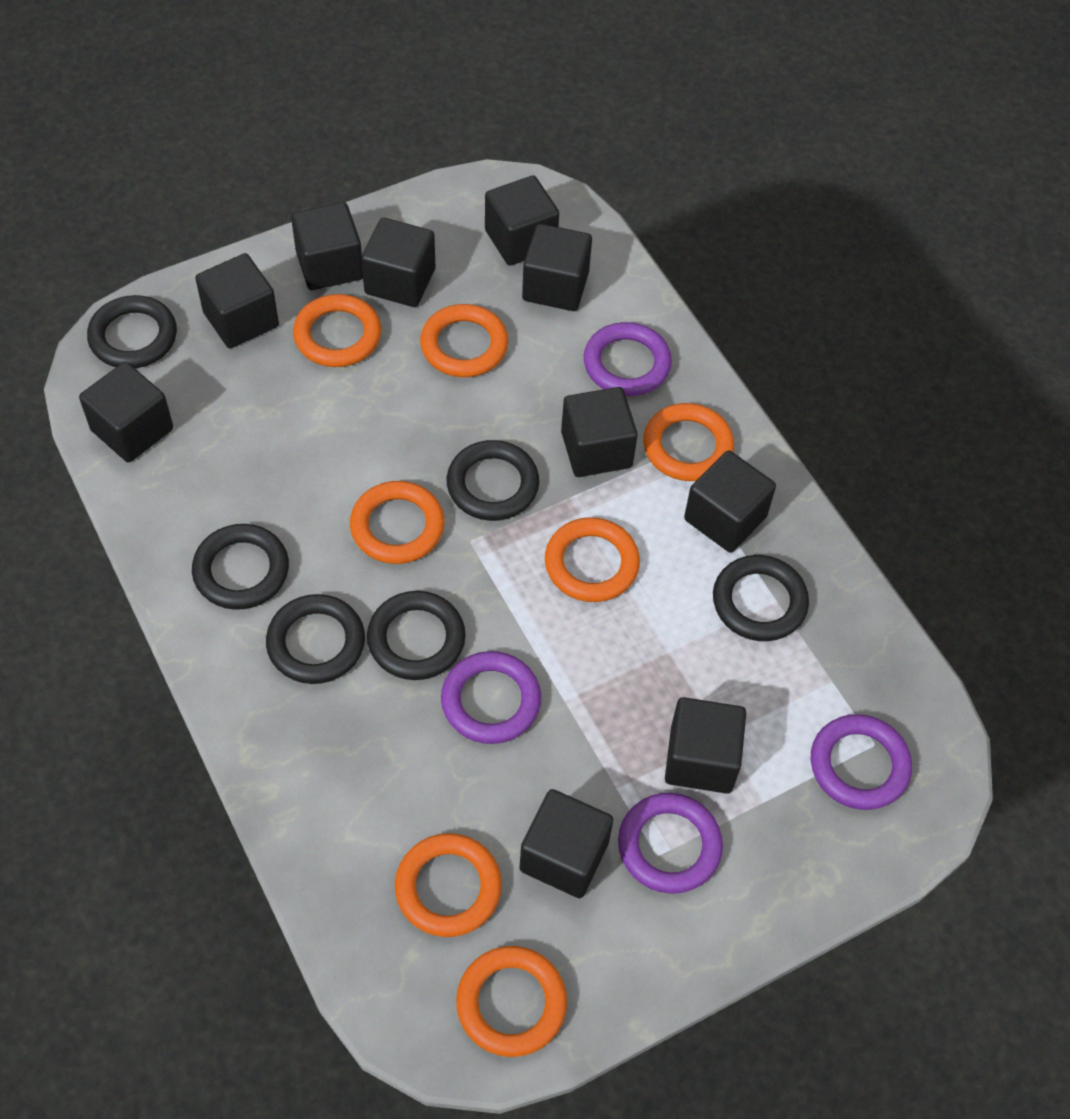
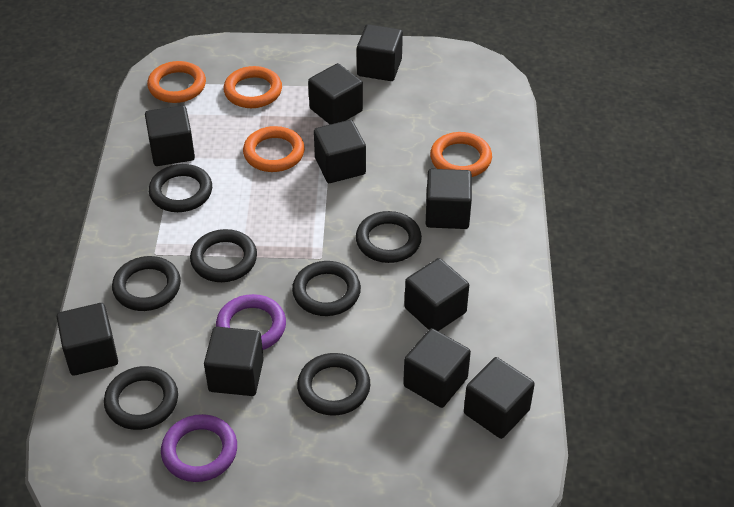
black ring: [87,295,177,368] [192,524,289,610] [266,594,365,684] [367,591,466,680] [447,440,539,521] [713,555,809,641] = 6 -> [104,366,178,430] [112,256,181,311] [149,164,212,212] [190,229,257,282] [292,261,361,316] [297,353,370,416] [356,211,422,263] = 7
orange ring: [293,294,381,367] [350,481,445,564] [395,833,502,937] [420,304,508,377] [456,946,567,1057] [545,517,640,602] [643,403,734,481] = 7 -> [147,61,206,103] [224,66,282,108] [243,126,305,172] [430,132,492,177] = 4
purple ring: [441,651,541,744] [584,322,672,396] [618,793,723,894] [811,714,912,810] = 4 -> [161,414,237,482] [216,294,286,350] = 2

